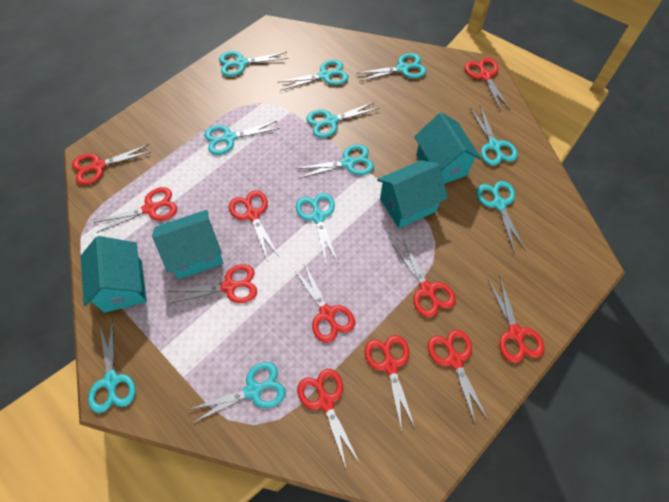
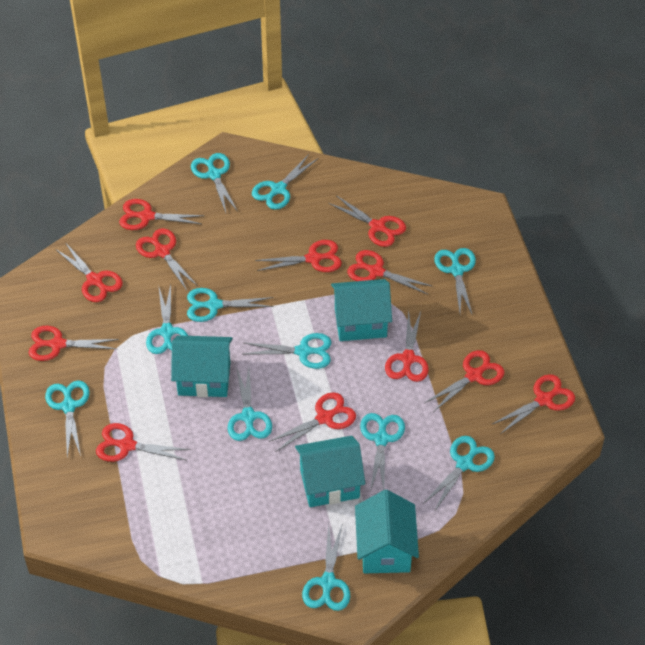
red scissors: [72,144,151,185] [93,187,177,233] [171,264,257,303] [229,190,279,260] [293,264,355,343] [297,369,359,467] [364,335,415,432] [393,239,456,318] [428,329,488,425] [465,58,511,111] [488,278,544,363] = 11 -> [29,326,119,361] [55,242,123,302] [96,423,191,462] [119,199,204,230] [136,228,198,290] [255,240,342,272] [268,392,356,452] [329,195,406,247] [347,250,433,295] [385,310,429,382] [425,350,504,412] [493,374,575,433] = 12

